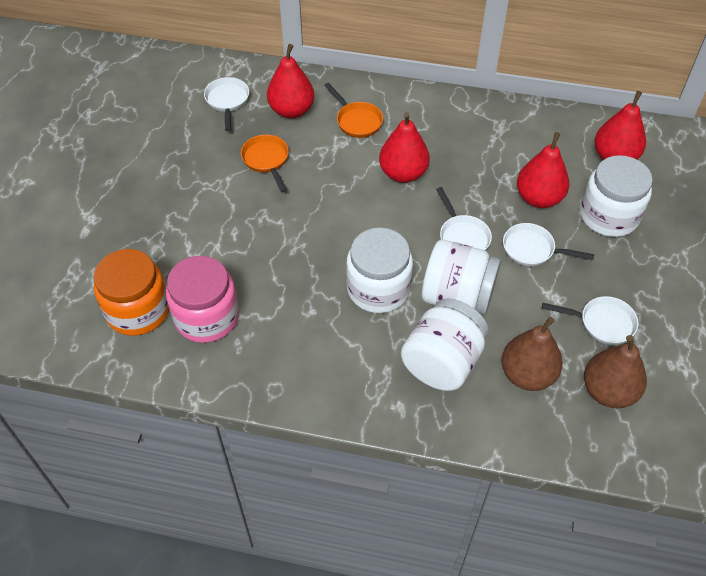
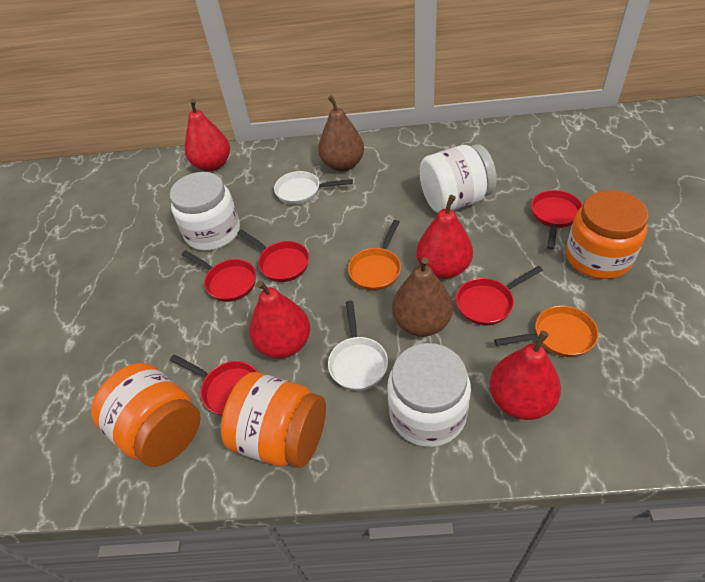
orange jar: [94,249,169,336] = 1 -> [91,363,201,467] [221,372,326,468] [566,190,649,279] = 3
pink jar: [166,256,239,343] = 1 -> none = 0
red pan: none = 0 -> [170,354,259,416] [182,250,256,302] [237,229,309,282] [456,266,543,325] [531,190,583,250] = 5
white jar: [346,228,413,313] [401,299,488,391] [422,240,501,315] [580,155,653,237] = 4 -> [170,172,240,251] [387,343,471,447] [419,144,497,213] = 3
white pan: [204,77,249,131] [436,187,492,250] [503,223,595,267] [542,296,639,345] = 4 -> [274,171,353,205] [328,301,388,391] = 2

